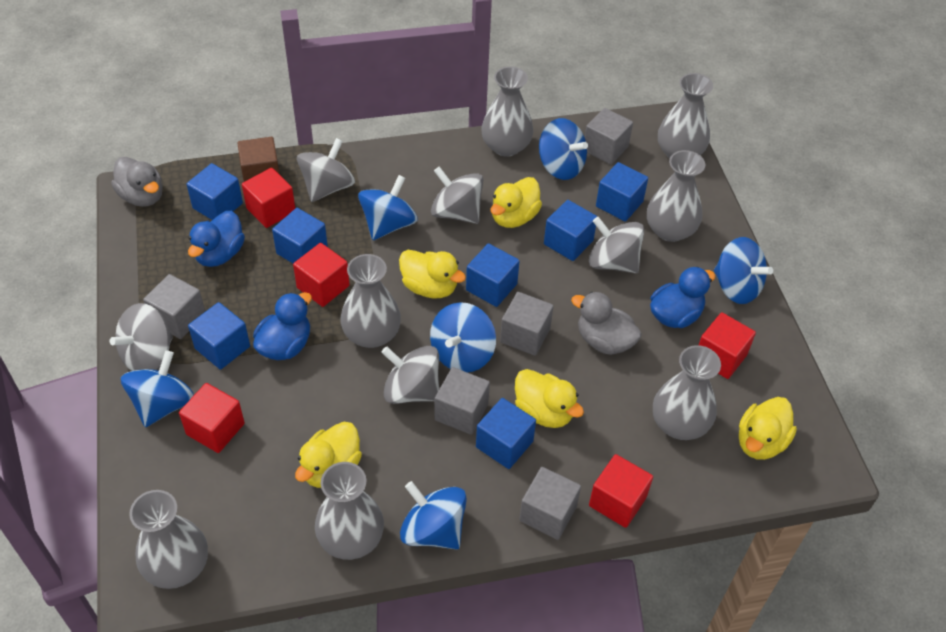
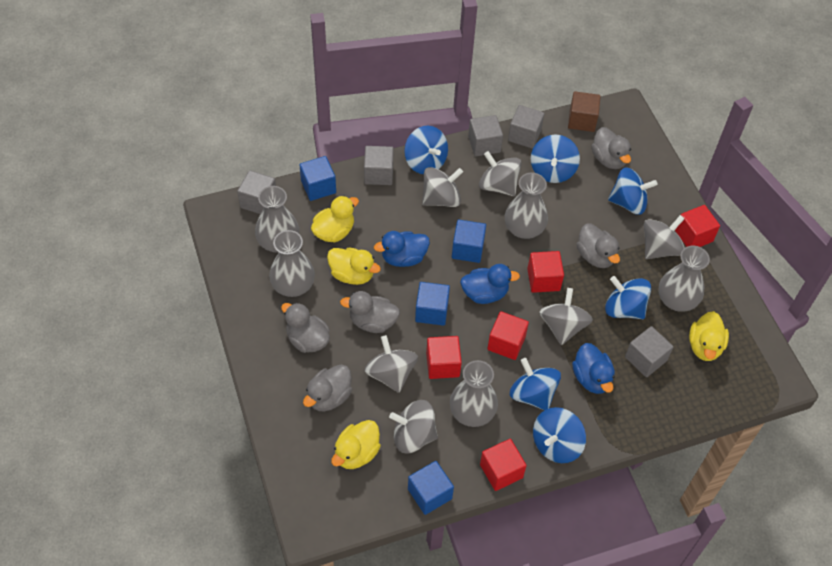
blue cube: [186,163,243,220] [188,302,250,370] [272,208,328,263] [466,243,520,307] [476,398,536,469] [544,200,597,261] [596,162,648,222] = 7 -> [299,156,336,201] [408,461,454,515] [415,282,450,326] [452,219,486,263] = 4
grey duck: [111,157,163,207] [571,292,641,355] = 2 -> [281,302,330,353] [303,364,352,411] [340,291,400,333] [577,224,620,268] [591,127,631,169] = 5
grey spinning top: [110,303,173,371] [297,138,355,202] [381,346,439,404] [431,166,483,224] [589,217,644,273] = 5 -> [364,335,418,393] [389,400,438,453] [422,167,463,207] [479,151,522,196] [539,288,593,345] [644,215,685,259] = 6
grey vase: [129,490,208,589] [315,462,384,560] [340,254,401,348] [481,66,533,157] [647,150,705,242] [653,345,721,440] [658,73,713,158] = 7 -> [255,186,299,253] [269,230,315,297] [450,360,498,427] [505,173,548,239] [658,246,710,312] = 5
yellow duck: [295,422,362,488] [399,250,466,298] [491,177,542,228] [515,369,584,428] [739,397,797,460] = 5 -> [311,196,359,242] [327,247,381,285] [331,420,381,469] [689,311,729,361] = 4

